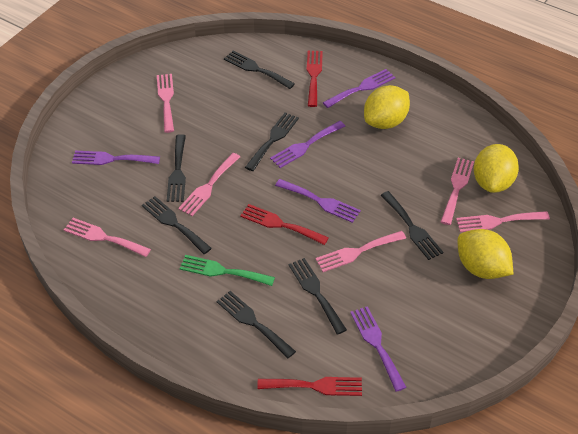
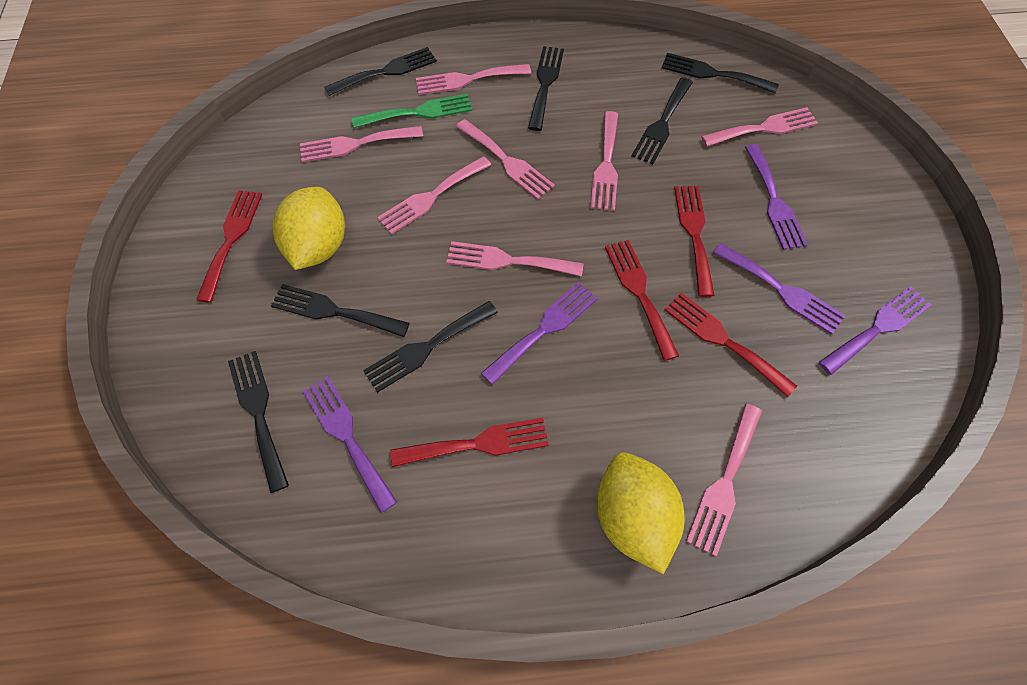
pink fork: [64,218,151,257] [157,74,174,133] [178,153,240,216] [315,231,406,272] [441,158,474,225] [456,211,550,232] = 6 -> [300,126,423,162] [377,156,491,234] [416,64,531,95] [446,241,584,277] [456,119,555,199] [590,111,618,211] [686,404,762,557] [701,107,818,147] = 8
red fork: [240,204,329,245] [257,377,362,396] [307,51,323,107] = 3 -> [196,190,263,303] [390,418,549,467] [605,240,679,361] [665,293,797,397] [674,186,715,297] = 5
yellow lemon: [364,85,410,129] [458,229,513,279] [474,144,519,193] = 3 -> [273,187,345,270] [597,452,685,574] = 2

